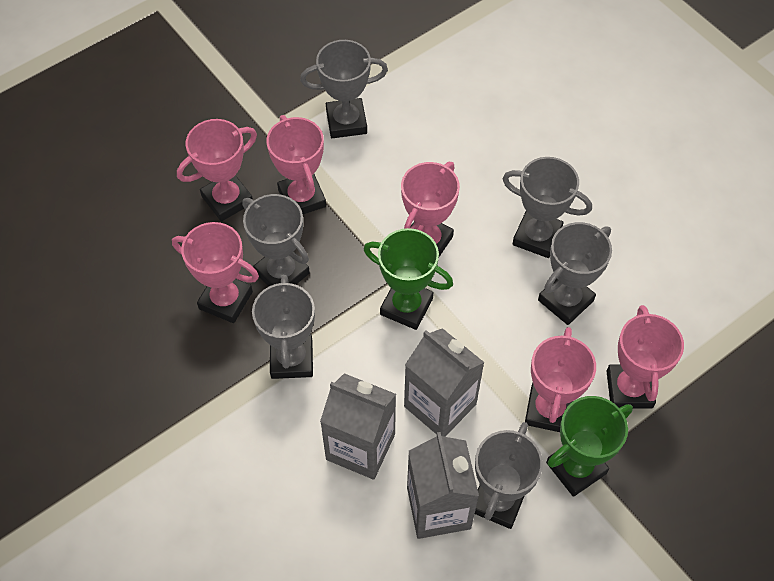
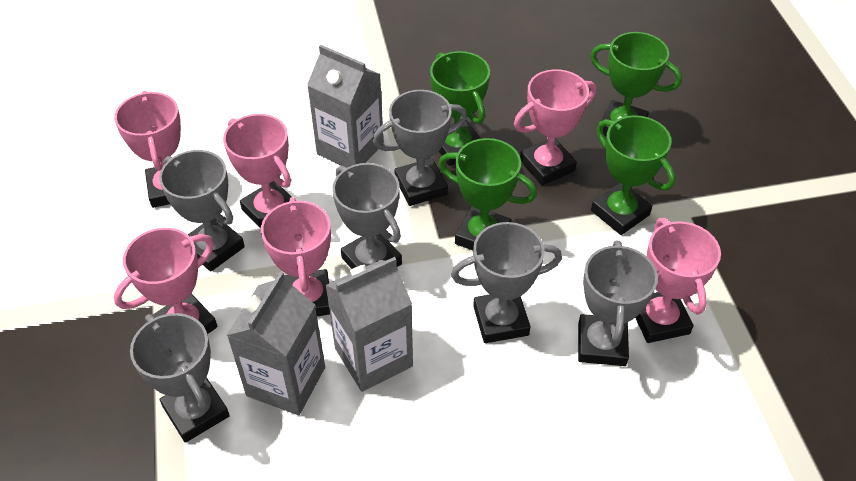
green trophy: [364,228,453,330] [546,396,633,497] = 2 -> [430,51,490,166] [439,138,537,250] [590,32,682,136] [591,115,675,235] = 4

